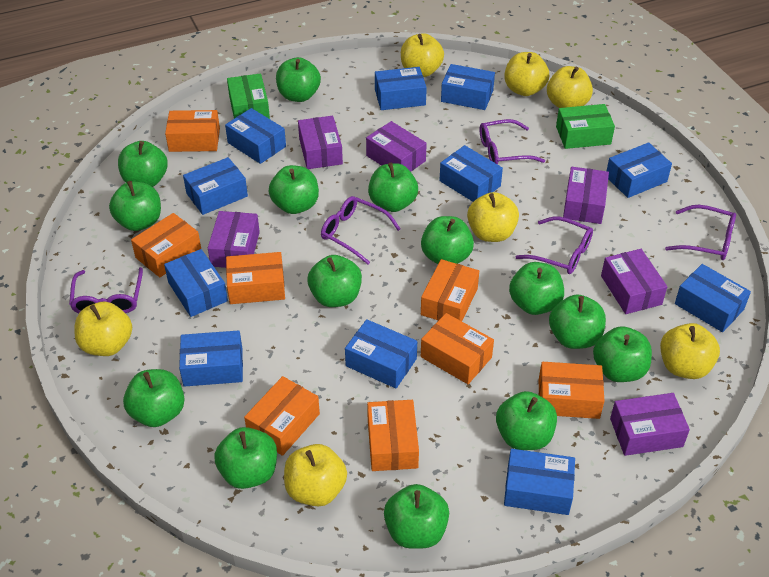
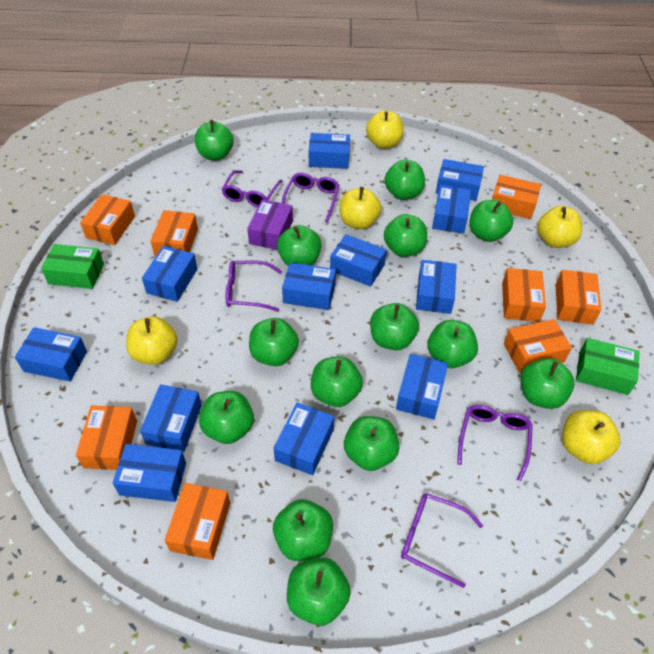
blue box: [164,249,228,317] [179,330,243,387] [183,157,248,215] [225,108,286,164] [345,319,417,388] [375,67,427,110] [439,145,503,202] [441,64,495,110] [504,449,575,515] [607,142,672,198] [675,264,751,332] = 11 -> [15,327,87,381] [113,444,186,502] [140,384,202,452] [142,246,197,302] [274,403,334,475] [282,262,336,310] [309,133,350,169] [330,234,387,287] [396,354,448,419] [416,260,457,314] [432,185,471,234] [436,159,484,201] = 12
purple box: [208,211,260,268] [298,116,343,169] [366,121,427,172] [563,167,609,224] [601,249,667,314] [610,393,690,456] = 6 -> [247,199,293,250] = 1
yellow apple: [74,302,132,356] [284,444,347,507] [401,33,444,77] [467,192,519,242] [504,52,549,96] [547,66,593,108] [660,323,720,379] = 7 -> [126,316,178,365] [339,187,381,229] [366,110,404,149] [537,206,582,248] [562,410,621,464] = 5

